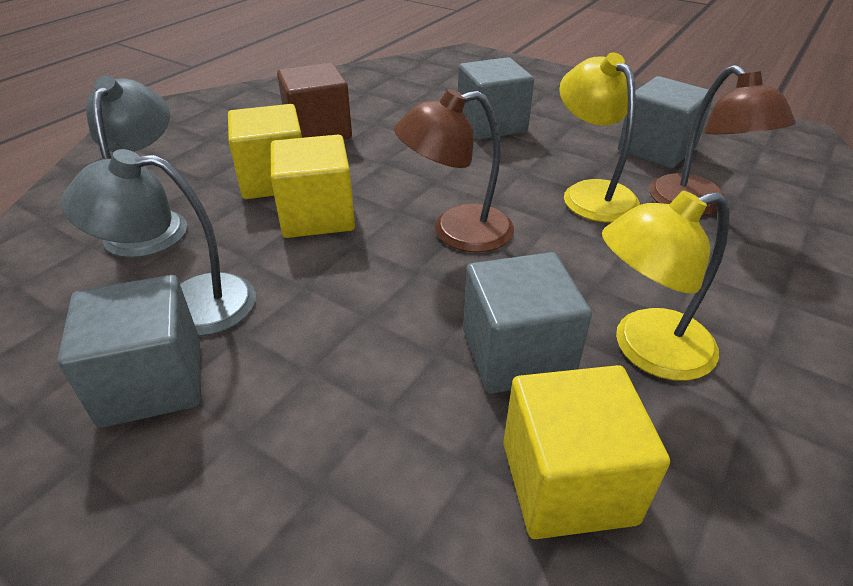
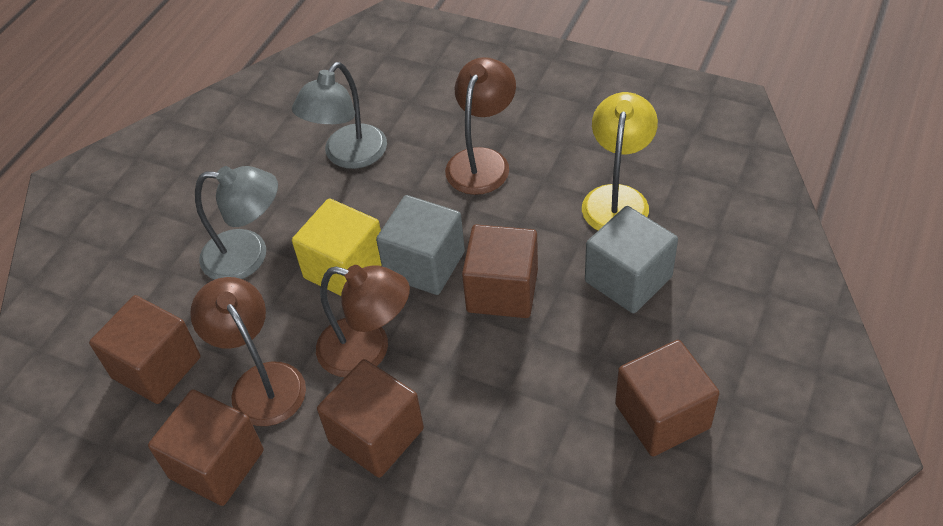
brown cube: [277,63,352,139] = 1 -> [89,295,201,404] [148,390,264,506] [317,359,424,478] [462,224,538,318] [615,340,720,456] = 5
brown lamp: [394,89,514,252] [649,65,796,216] = 2 -> [190,277,306,426] [316,265,410,377] [445,57,516,195] = 3
grey cube: [57,275,201,428] [458,57,534,140] [463,252,592,394] [618,76,714,168] = 4 -> [376,195,465,295] [585,206,678,313] = 2
yellow cube: [228,104,302,199] [271,135,355,238] [503,365,670,539] = 3 -> [292,198,381,296] = 1
yellow lamp: [559,52,640,222] [602,191,729,381] = 2 -> [582,92,658,230] = 1

